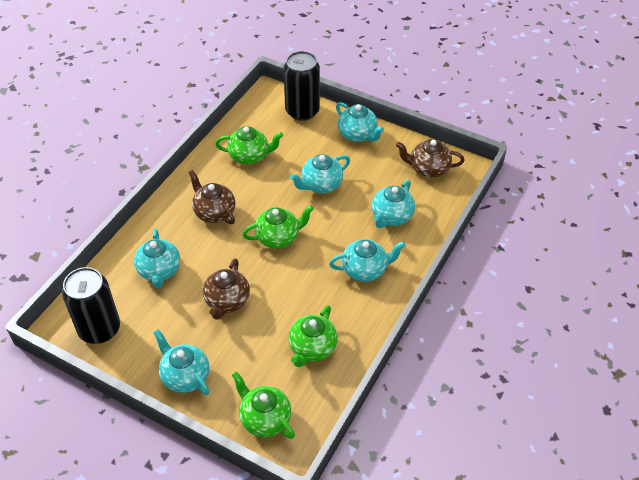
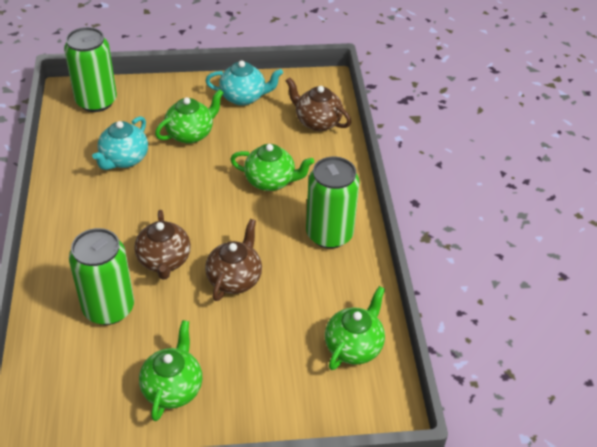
black can: [62,267,120,344] [283,51,320,121] = 2 -> none = 0
green can: none = 0 -> [64,27,117,112] [69,228,134,325] [306,156,360,249] = 3
turquoise teapot: [134,229,180,288] [153,330,210,395] [290,154,350,193] [329,239,405,282] [336,102,384,142] [372,180,415,228] = 6 -> [92,116,148,170] [206,60,283,106] = 2

